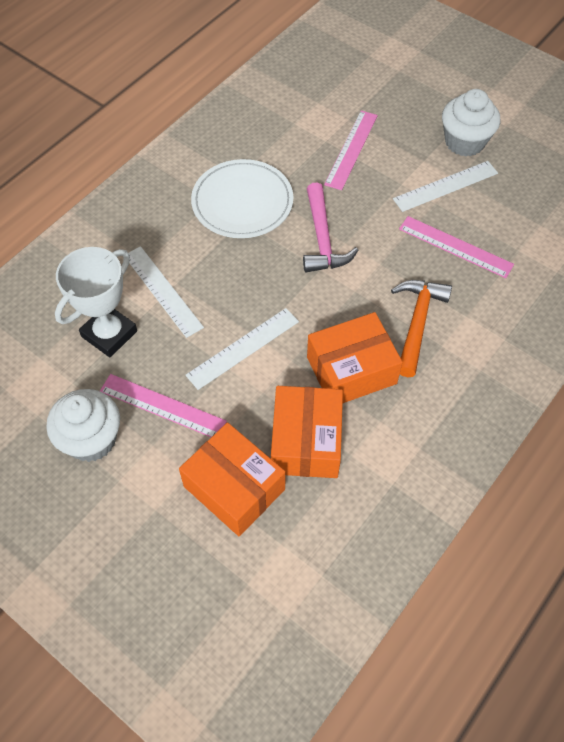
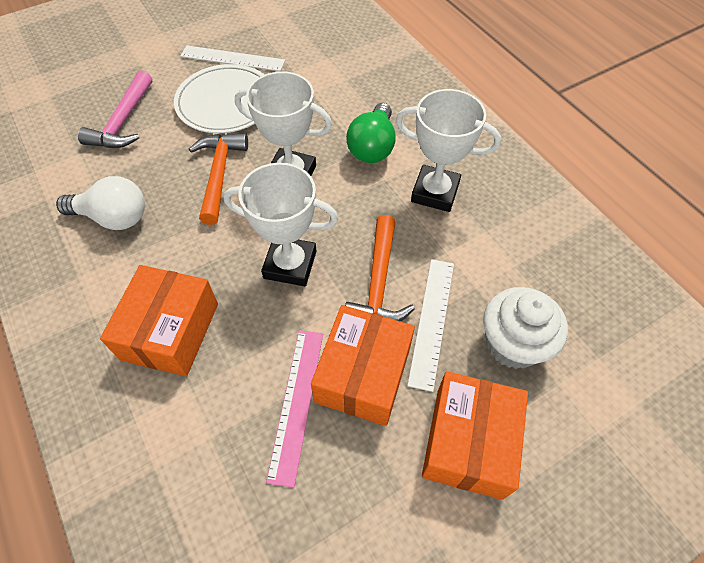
green light bulb: none = 0 -> [346,103,396,163] = 1
orange hammer: [391,280,452,377] = 1 -> [189,133,248,225] [345,215,415,322] = 2
pink ruler: [100,374,227,437] [324,111,378,190] [399,216,514,278] = 3 -> [266,330,323,488] = 1
white cupcake: [46,389,120,462] [442,89,500,156] = 2 -> [483,287,568,369] = 1
white light bulb: none = 0 -> [56,176,145,230] = 1
white ruler: [128,246,204,338] [185,308,299,390] [393,161,498,212] = 3 -> [180,45,285,71] [407,259,454,392] = 2
white trophy: [55,247,137,357] = 1 -> [223,163,338,286] [235,72,332,176] [396,89,501,212] = 3

